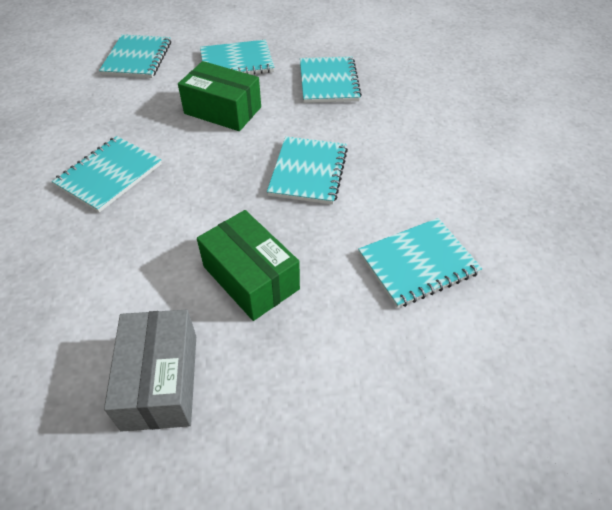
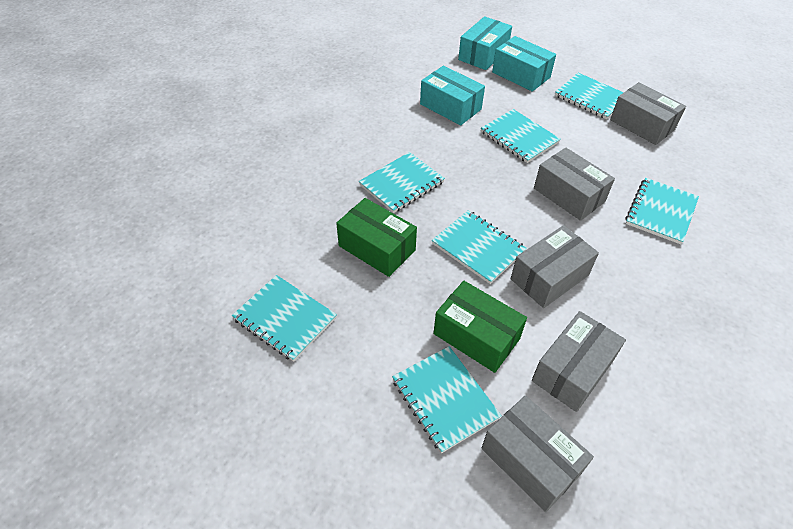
grey box: [104,310,196,432] = 1 -> [482,395,594,512] [511,225,599,308] [532,311,626,412] [534,148,615,221] [610,82,686,145] = 5
turquoise box: none = 0 -> [420,66,485,125] [458,16,512,70] [492,36,556,92] = 3
turquoise notebook: [52,136,162,213] [99,34,171,78] [200,40,274,75] [267,136,348,205] [300,56,362,103] [358,218,482,308] = 6 -> [232,275,337,362] [359,152,445,213] [392,346,502,453] [432,210,527,284] [481,109,561,163] [555,73,624,119] [626,178,699,244] = 7

